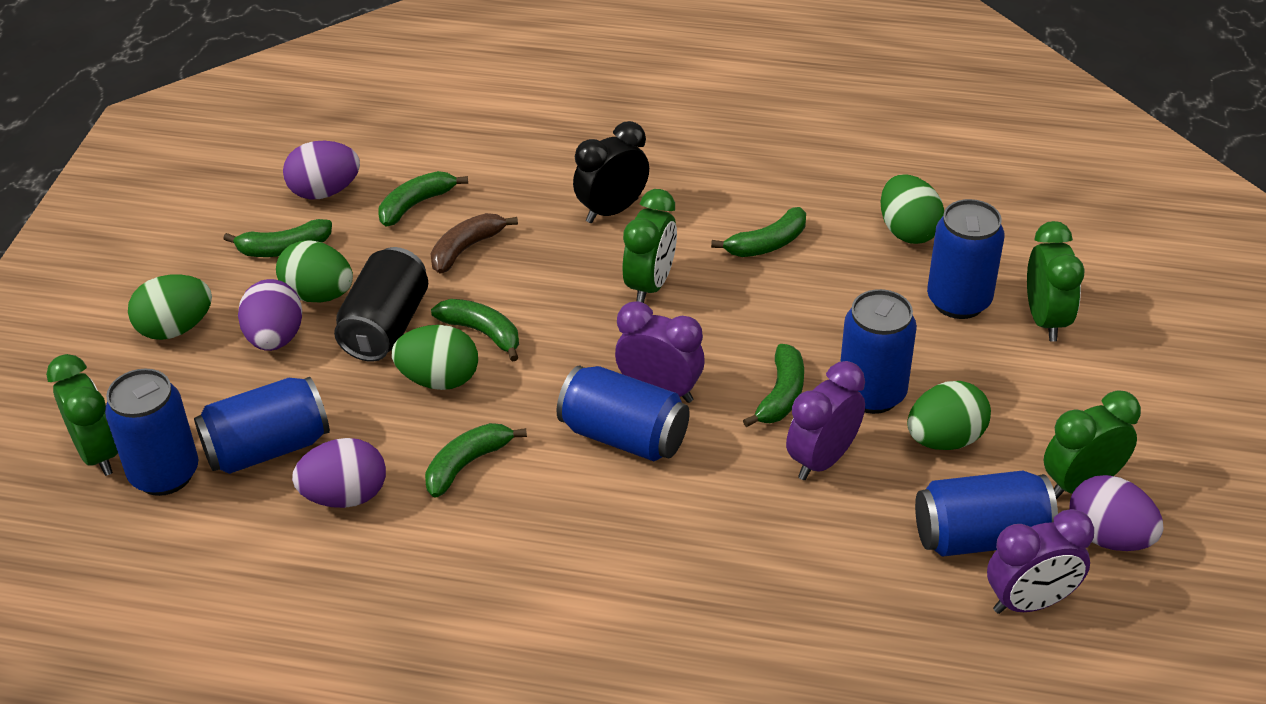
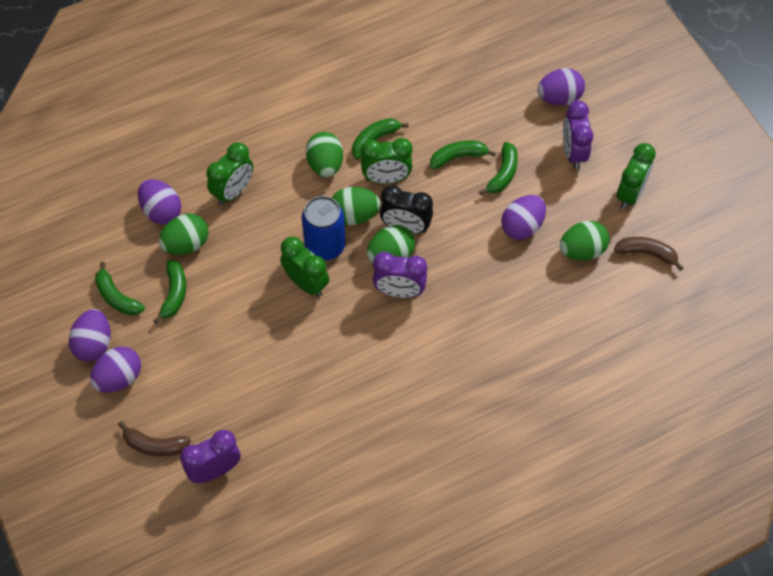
black can: [334,247,428,362] = 1 -> none = 0
blue can: [105,368,198,496] [194,377,330,474] [557,365,690,461] [840,289,917,414] [915,470,1058,556] [927,199,1004,319] = 6 -> [302,196,345,261] = 1
brown banana: [431,213,518,274] = 1 -> [118,421,191,456] [614,237,683,271] = 2
green banana: [223,219,332,257] [379,171,468,227] [425,423,527,498] [431,299,519,362] [711,207,806,257] [743,344,804,427] = 6 -> [95,262,145,315] [153,260,186,324] [352,118,409,159] [430,140,496,170] [479,142,518,195] = 5
purple egg: [238,279,302,351] [283,141,360,199] [292,438,386,508] [1069,475,1164,551] = 4 -> [69,309,111,362] [90,346,141,393] [138,179,181,224] [501,195,546,240] [537,68,585,105] = 5

